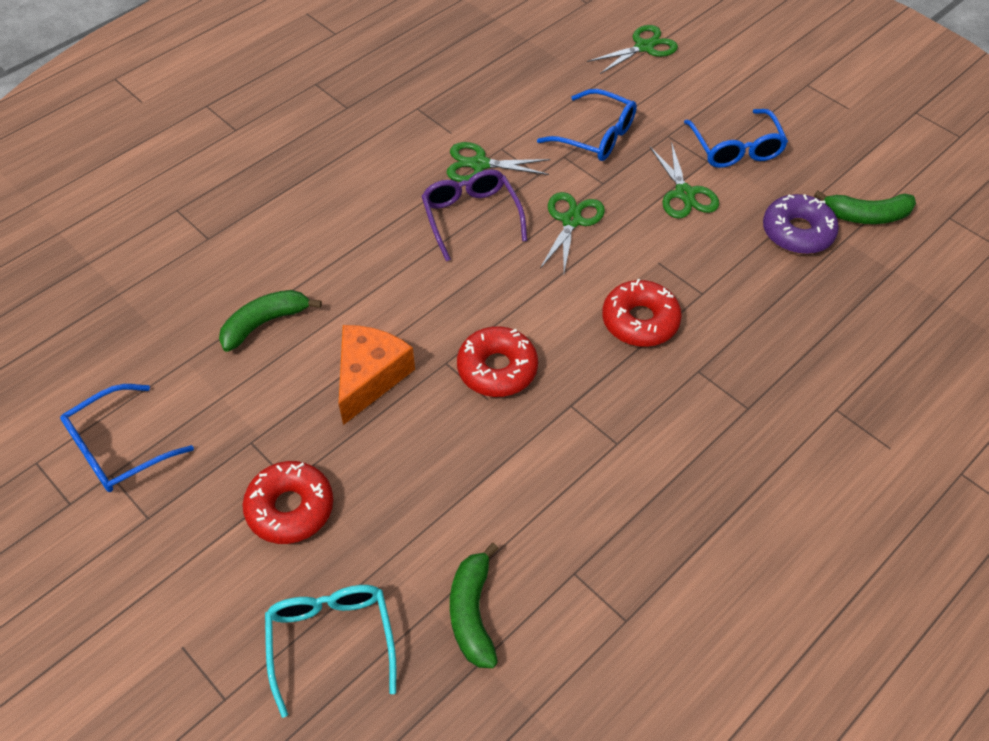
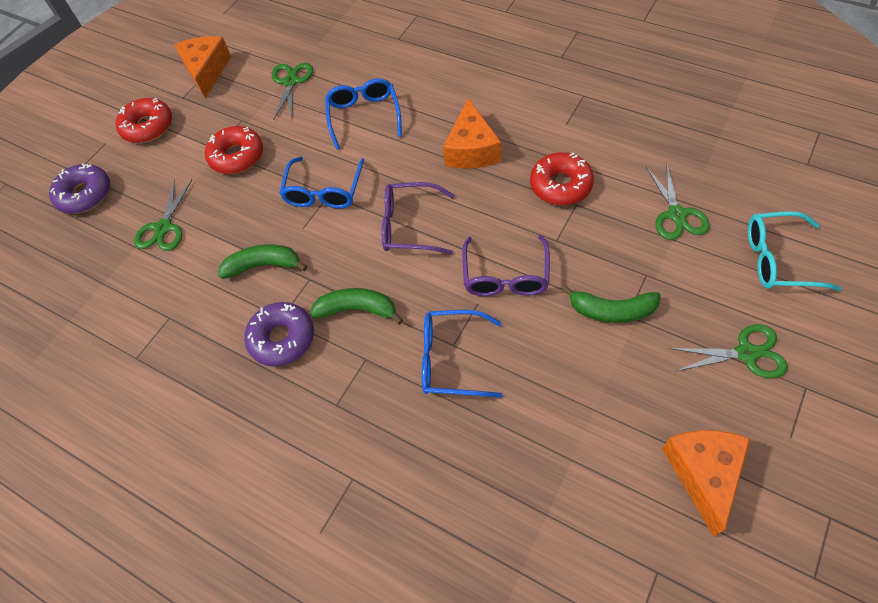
orange cheese: [339,325,415,425] = 1 -> [174,36,231,98] [443,98,501,169] [662,430,750,537] = 3
purple donut: [763,194,839,254] = 1 -> [49,164,110,214] [244,302,314,367] = 2
purple glasses: [421,169,527,261] = 1 -> [382,182,455,255] [462,235,550,296] = 2

